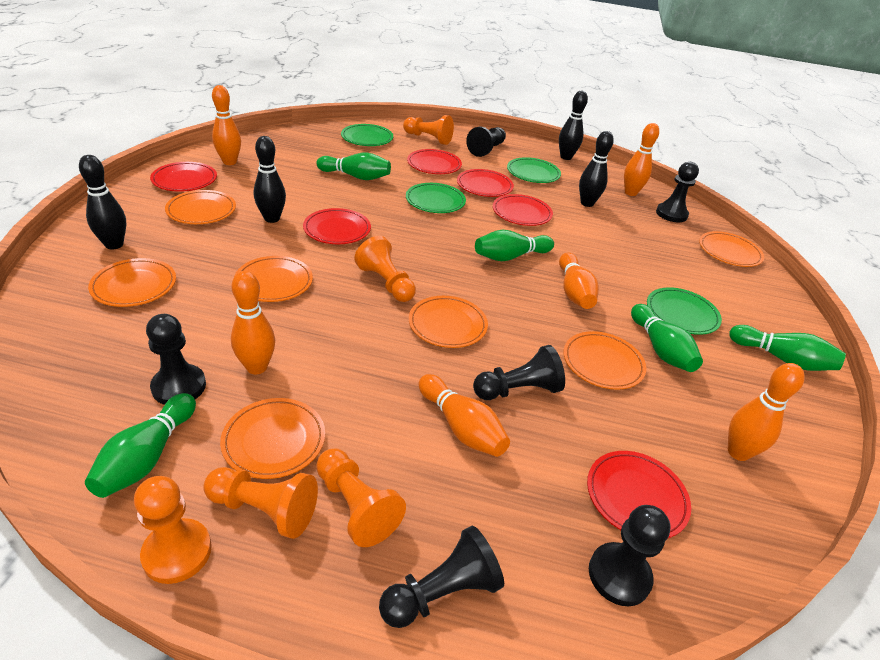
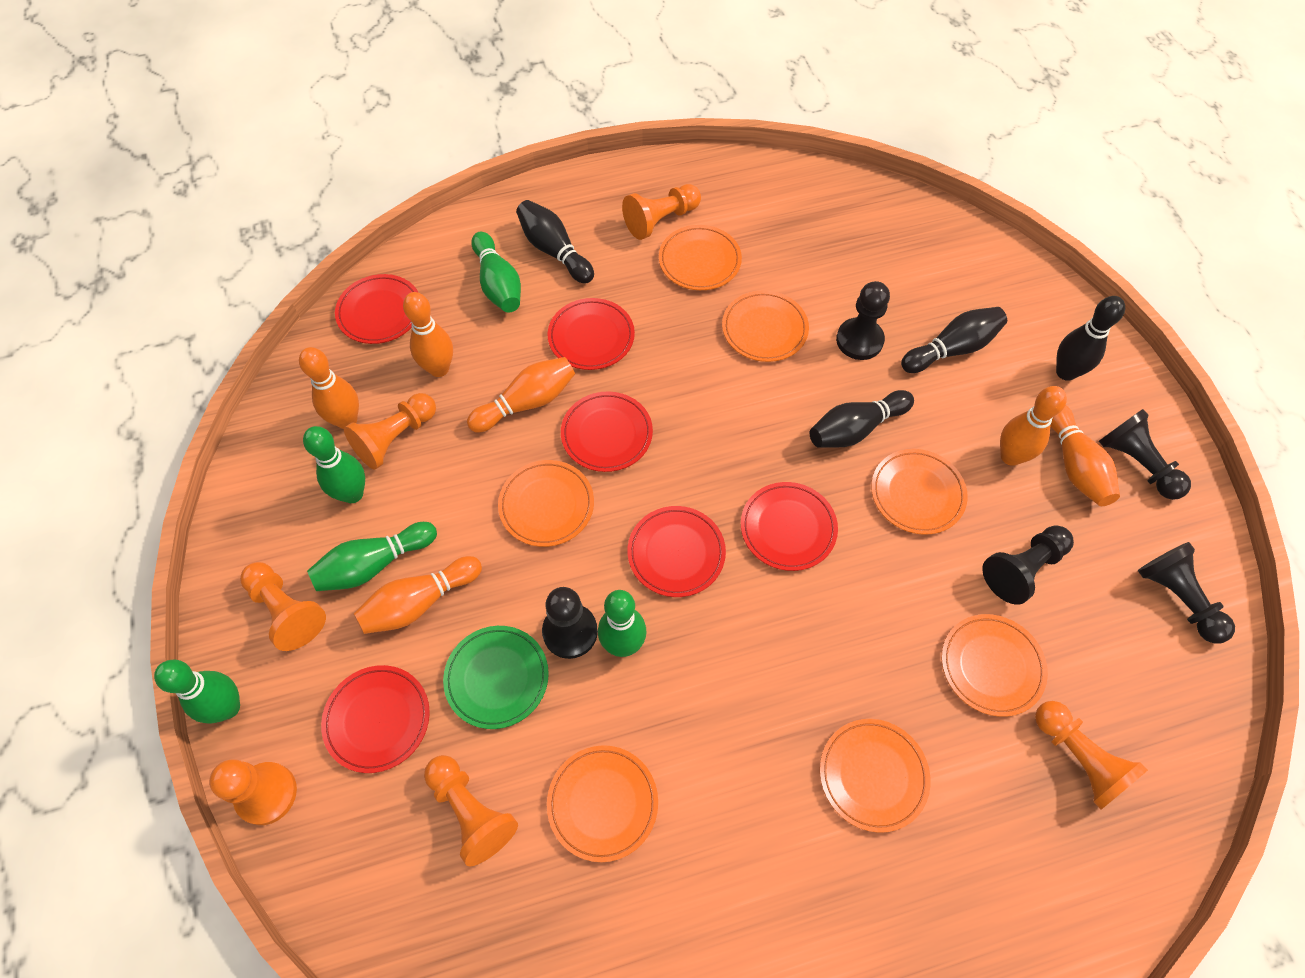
black pawn: [146,314,206,405] [379,526,504,628] [466,127,506,157] [473,345,565,400] [589,505,670,606] [656,162,699,222] = 6 -> [542,587,598,659] [836,281,890,360] [982,525,1074,605] [1099,409,1191,500] [1138,542,1235,644] = 5
green plate: [341,124,393,146] [406,183,466,213] [507,157,561,183] [647,287,722,335] = 4 -> [443,626,549,729] = 1
orange pawn: [134,476,212,584] [203,467,318,539] [316,448,406,547] [354,236,416,302] [403,115,454,145] = 5 -> [209,759,297,825] [240,562,326,651] [344,393,436,470] [424,755,518,867] [622,184,701,240] [1035,701,1148,810] = 6

